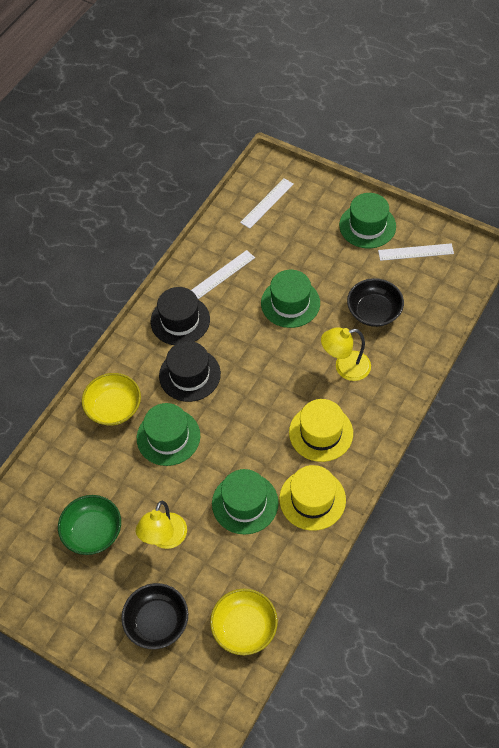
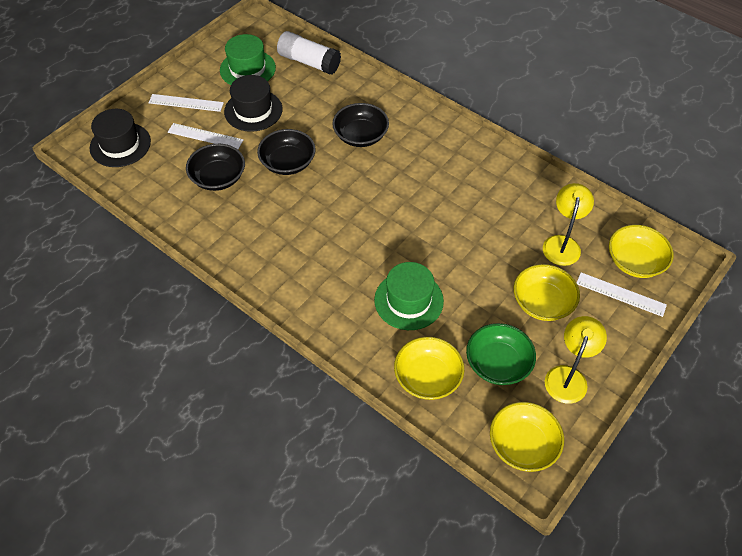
black bowl: [121,583,188,649] [347,278,404,327] = 2 -> [186,144,245,191] [257,129,316,175] [332,103,389,147] = 3
green hat: [137,403,200,466] [212,469,279,534] [261,270,320,328] [339,193,396,248] = 4 -> [220,34,276,85] [374,262,444,330] = 2
white glue stick: none = 0 -> [277,31,341,75] = 1
yellow bowl: [82,373,141,425] [210,589,278,655] = 2 -> [394,337,464,400] [490,402,564,472] [513,264,580,321] [609,225,674,278] = 4
yellow hat: [279,465,346,531] [289,399,353,462] = 2 -> none = 0

